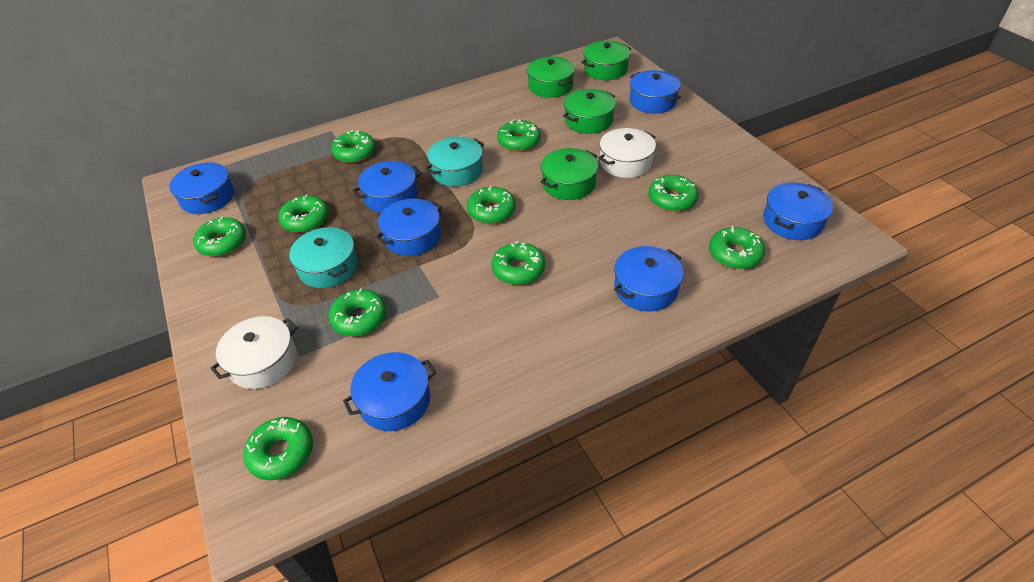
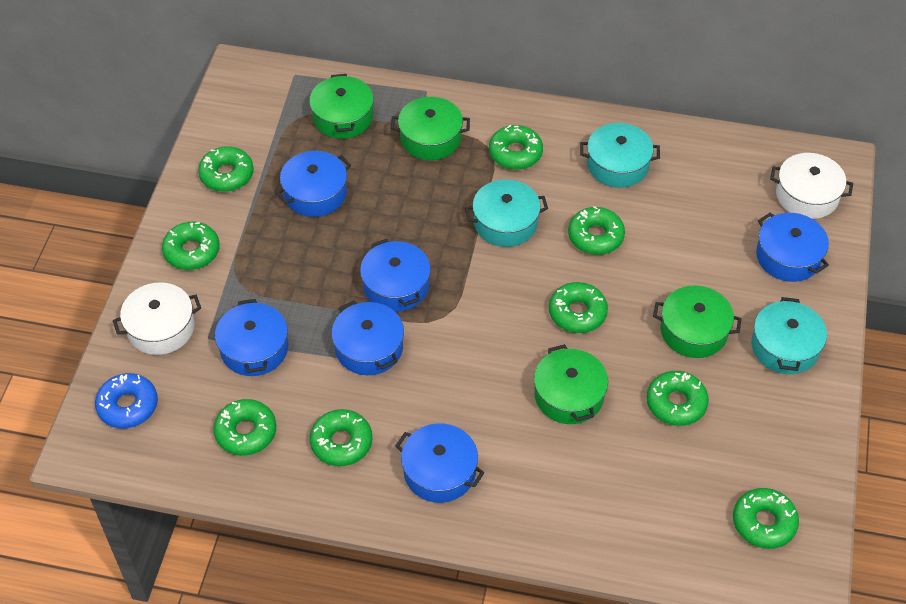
blue donut: none = 0 -> [95,373,158,429] = 1
blue pot: [169,163,234,214] [343,352,436,431] [353,161,422,213] [375,199,442,256] [614,246,684,312] [630,70,681,113] [763,182,833,240] = 7 -> [215,299,288,376] [276,151,351,217] [331,301,404,375] [360,239,431,312] [395,423,485,503] [756,213,829,282] = 6
green donut: [193,217,246,256] [243,417,313,480] [278,194,329,233] [329,288,386,336] [331,130,376,163] [467,185,516,224] [491,241,545,285] [497,120,541,152] [648,175,699,212] [709,226,765,269] = 10 -> [162,222,220,270] [198,146,254,192] [213,399,276,456] [310,409,372,466] [489,125,543,170] [549,282,608,333] [568,206,625,255] [646,371,709,426] [733,488,799,549] = 9
turquoise pot: [289,227,358,288] [425,137,484,187] = 2 -> [465,179,548,247] [580,123,660,188] [751,297,827,374] = 3

